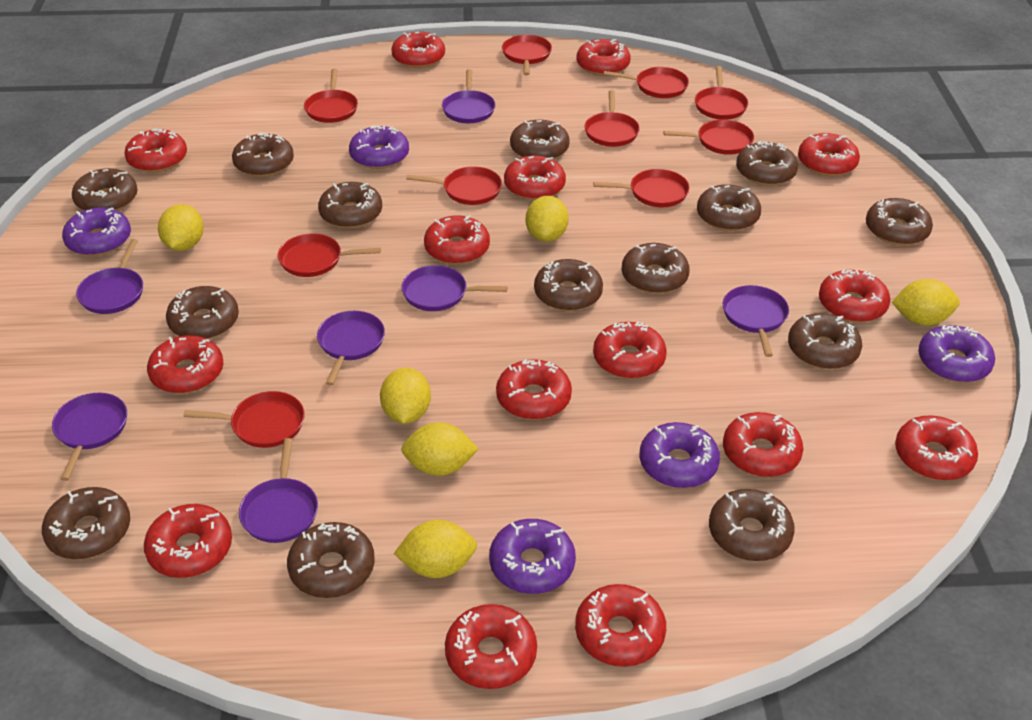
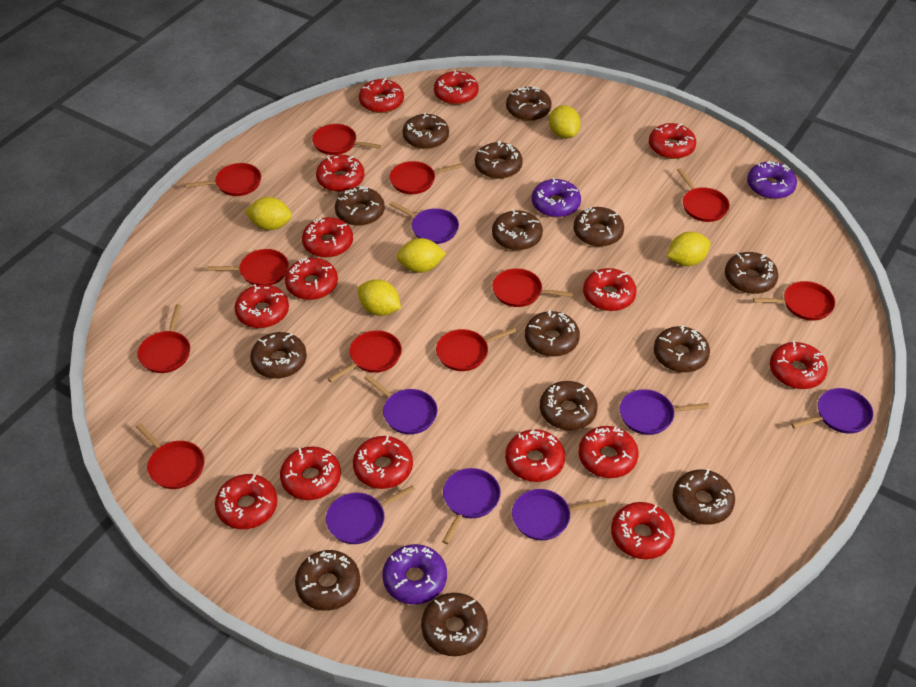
purple donut: [62,207,131,256] [349,125,409,169] [489,519,576,594] [640,422,720,488] [919,325,995,383] = 5 -> [382,544,447,605] [532,178,581,217] [747,161,797,199] = 3
red pan: [183,391,305,448] [278,233,381,277] [304,69,358,123] [406,167,502,205] [502,35,552,75] [584,90,640,147] [594,169,689,207] [604,67,689,98] [663,120,754,155] [695,66,748,120] = 10 -> [136,423,205,489] [137,304,190,373] [186,163,261,196] [207,249,289,285] [312,124,382,155] [328,330,402,383] [390,161,463,194] [436,327,517,371] [492,268,574,307] [677,168,730,222] [753,281,835,321] = 11
yellow lemon: [158,204,204,251] [380,368,431,424] [394,520,477,578] [401,422,479,476] [526,196,569,242] [892,279,960,325] = 6 -> [245,197,292,230] [358,279,401,316] [396,238,446,273] [549,105,581,139] [667,232,711,266] = 5

